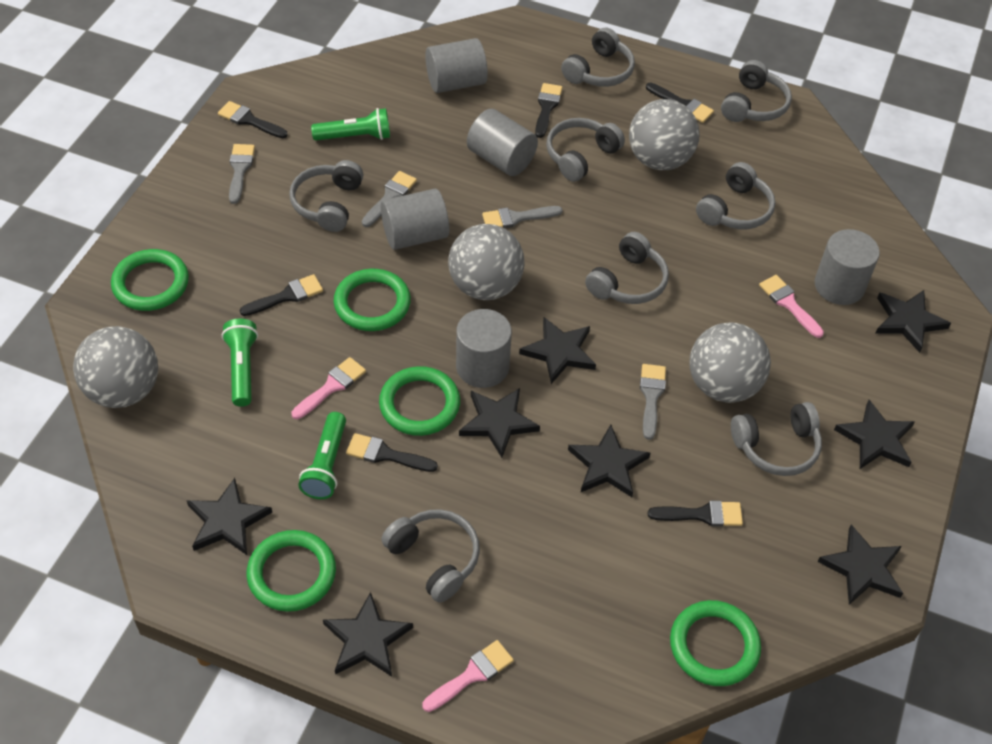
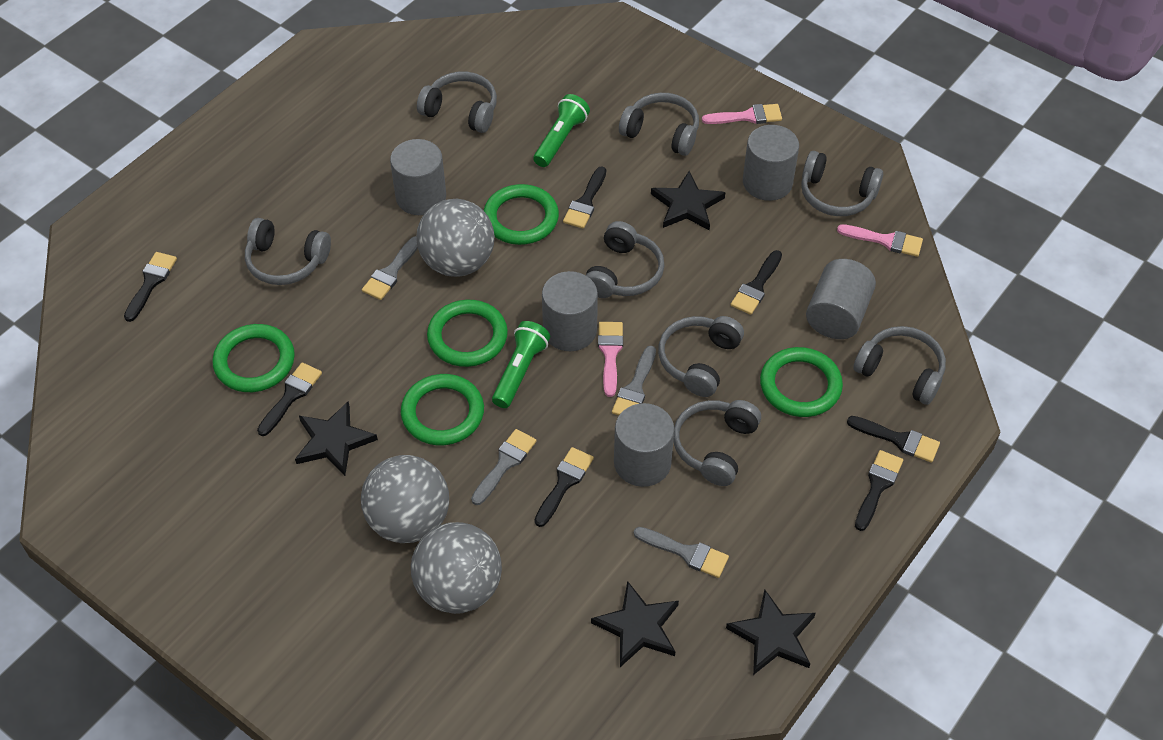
black brush: [218,101,288,138] [240,274,323,316] [346,433,438,472] [535,83,562,138] [646,82,714,123] [648,501,743,527] = 6 -> [124,252,177,322] [257,362,322,436] [534,447,594,527] [563,166,606,229] [731,250,782,315] [847,416,940,463] [855,450,903,531] = 7
black star: [186,478,272,555] [323,592,413,677] [459,388,540,458] [519,317,596,384] [568,425,650,497] [818,524,903,605] [834,400,915,469] [875,290,951,353] = 8 -> [295,401,378,476] [591,581,679,667] [651,171,725,231] [726,590,816,675] = 4
green flashlight: [222,319,258,407] [298,412,346,499] [311,108,390,141] = 3 -> [492,321,550,408] [533,94,590,167] = 2
grey ball: [73,326,158,408] [448,224,525,300] [629,99,700,170] [689,322,771,403] = 4 -> [361,455,449,543] [411,522,502,614] [417,199,494,277] = 3

